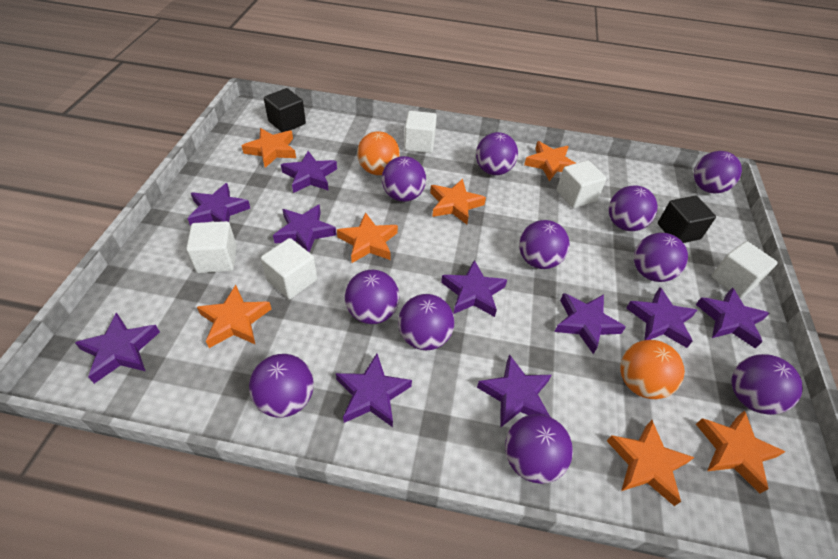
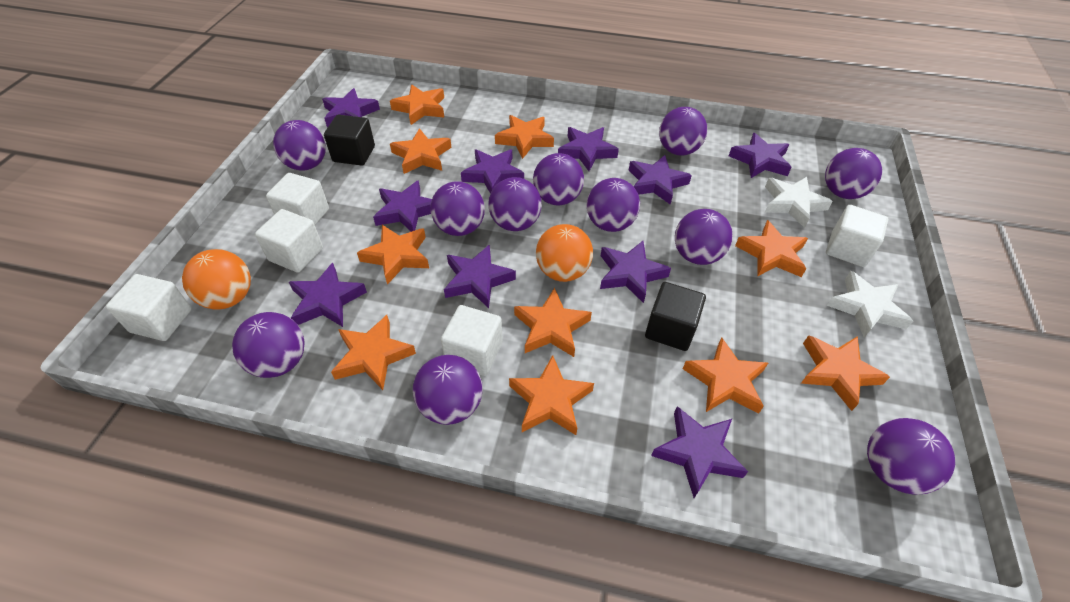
orange star: [197,285,271,348] [242,128,296,168] [337,212,398,263] [430,179,486,224] [524,141,576,181] [607,420,695,506] [696,411,785,494] = 7 -> [331,315,416,390] [357,225,429,285] [390,84,444,125] [390,128,452,174] [495,115,554,159] [509,355,594,435] [514,288,592,357] [683,337,768,413] [735,220,808,277] [801,335,890,411] = 10
white star: none = 0 -> [765,177,833,228] [826,271,913,338] = 2

